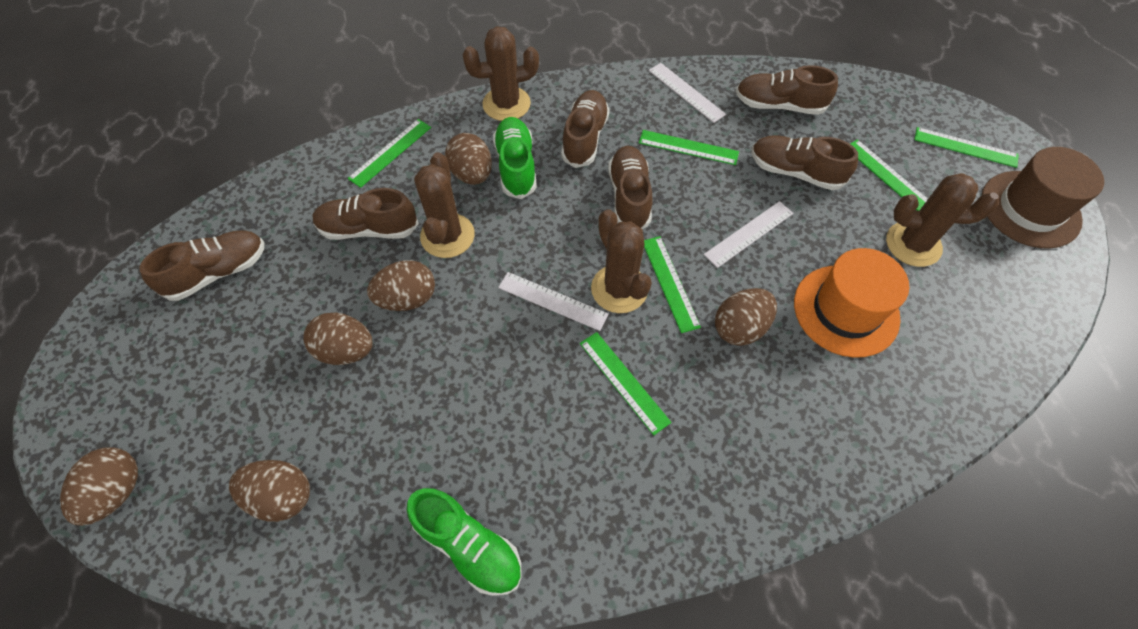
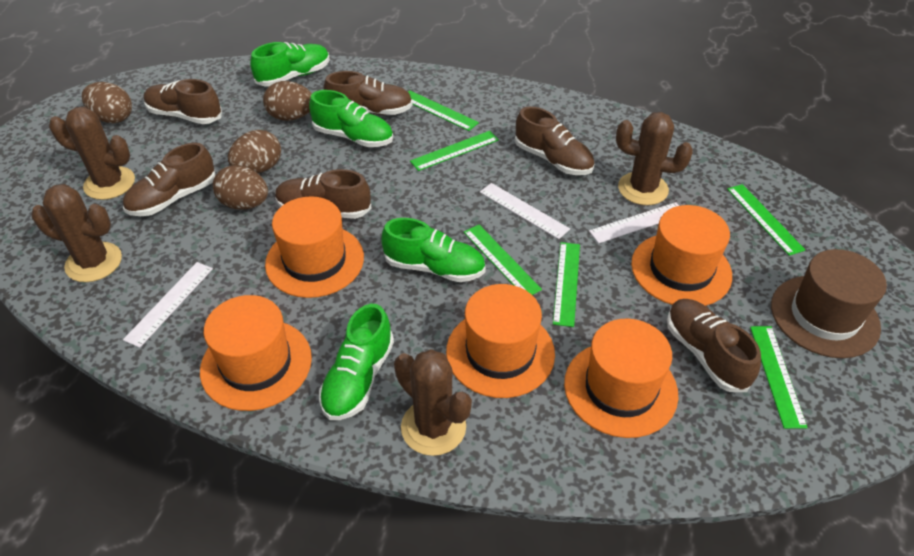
brown egg: [60,447,138,526] [229,460,310,522] [303,313,373,365] [367,260,435,311] [445,133,492,185] [715,288,777,346] = 6 -> [82,82,132,123] [213,165,268,210] [228,130,281,173] [263,81,312,121] = 4
green shoe: [407,488,522,596] [493,117,537,199] = 2 -> [250,42,330,87] [309,90,393,147] [319,304,394,420] [381,218,486,282] = 4
orange hat: [794,248,909,358] = 1 -> [200,295,312,411] [265,196,364,298] [446,284,555,398] [564,318,678,438] [631,205,732,306] = 5

